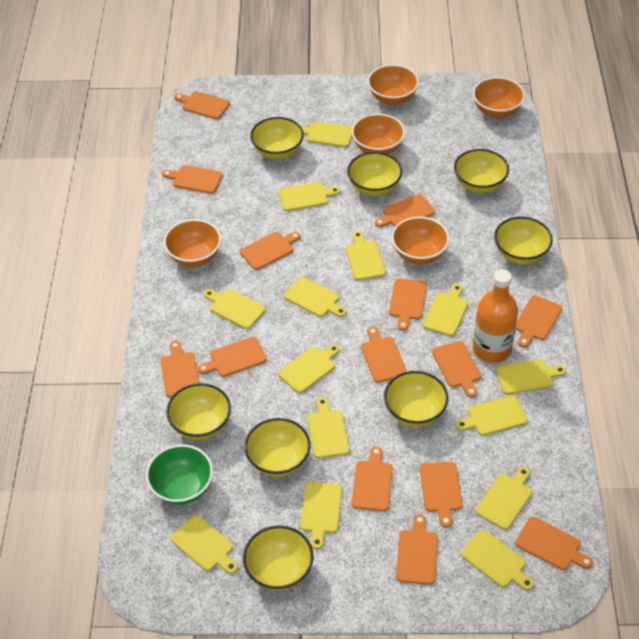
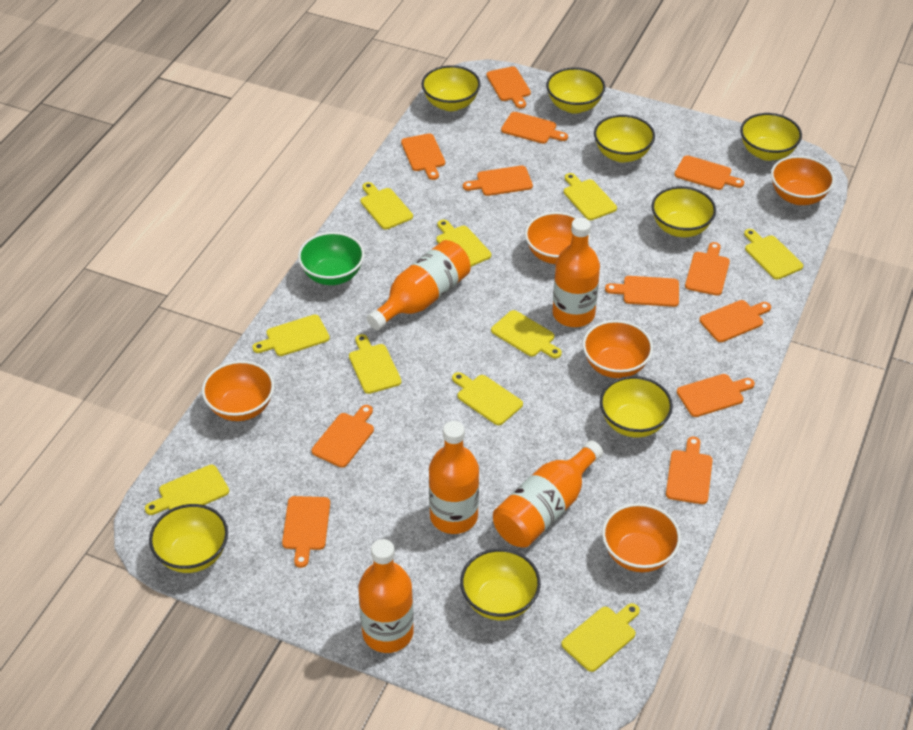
orange bottle: [473,269,518,363] = 1 -> [358,539,414,653] [367,240,470,330] [429,421,479,534] [493,440,603,548] [552,217,600,327] = 5
orange cutting board: [160,341,199,398] [162,165,223,194] [174,91,230,119] [198,337,267,377] [240,232,301,270] [351,446,393,511] [361,327,407,383] [375,194,435,227] [389,278,427,331] [396,514,438,585] [420,462,462,528] [432,341,481,398] [515,517,593,570] [516,295,562,347] = 14 -> [282,496,330,568] [312,405,374,468] [401,133,445,180] [463,166,533,196] [486,66,531,109] [501,112,568,144] [605,276,679,307] [666,437,712,504] [674,155,744,190] [677,374,755,417] [685,242,730,296] [699,300,771,342] = 12
yellow cutting board: [171,515,238,574] [204,289,266,329] [278,344,340,393] [279,182,340,211] [284,277,346,317] [300,482,342,549] [301,121,352,147] [307,397,350,458] [346,231,386,280] [423,284,468,336] [456,395,528,436] [461,530,534,591] [476,467,532,530] [496,359,566,395] = 14 -> [145,465,229,515] [252,315,330,356] [349,334,401,394] [360,182,413,229] [436,220,491,267] [452,372,523,425] [491,310,562,359] [561,603,640,672] [564,173,617,220] [744,229,803,280] = 10

